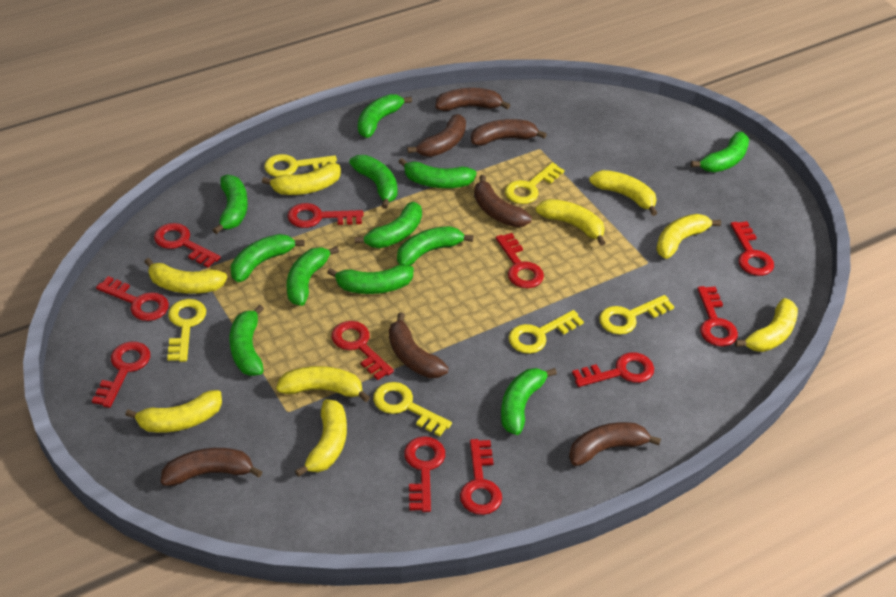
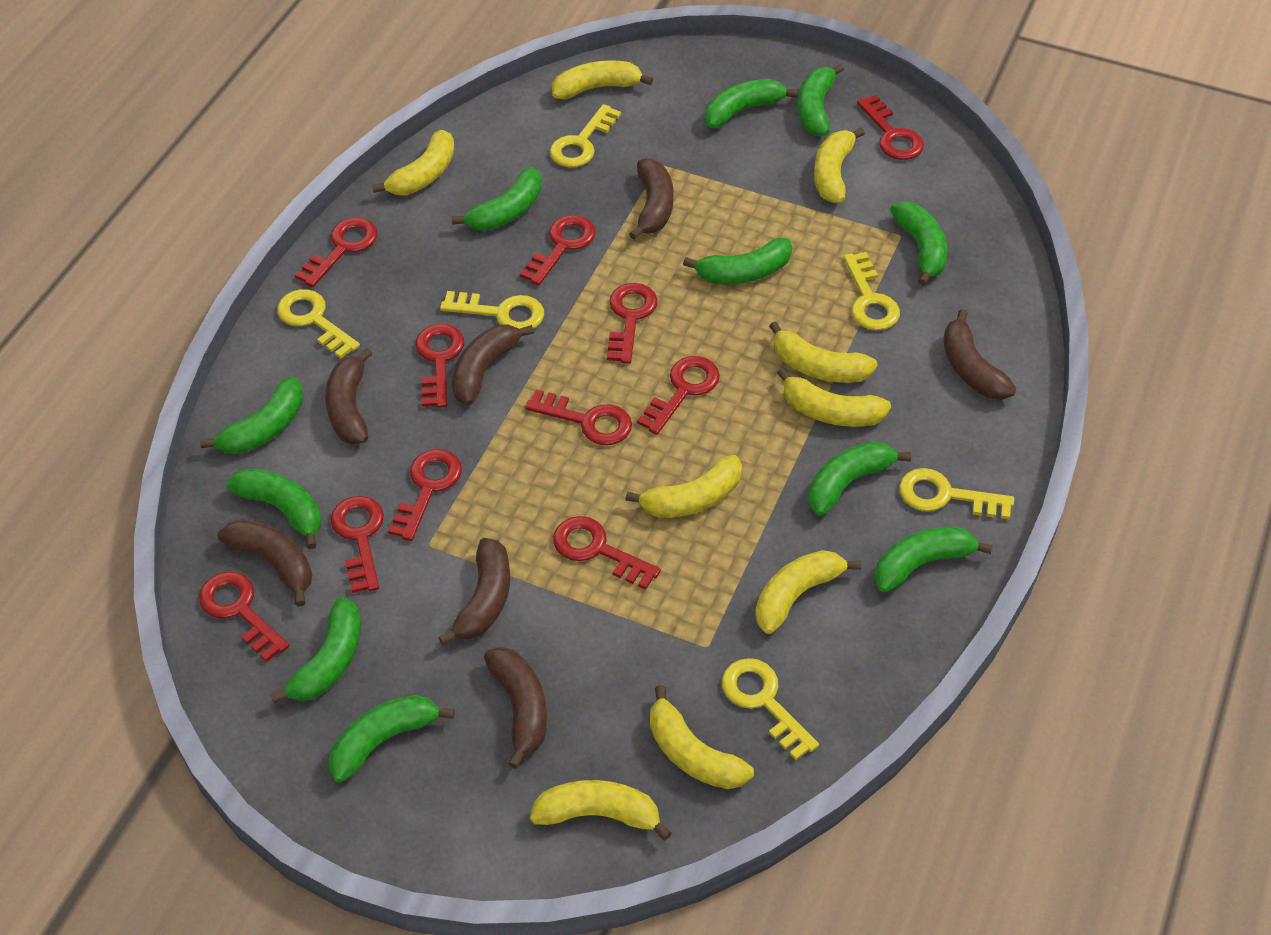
green banana: [213,175,248,234] [230,304,264,376] [231,234,305,282] [287,246,339,306] [327,265,414,294] [349,155,397,209] [355,202,422,248] [358,94,412,138] [397,226,474,266] [399,158,476,188] [501,368,557,435] [691,132,749,172] = 12 -> [200,376,304,454] [226,468,321,549] [270,597,361,703] [328,695,455,783] [452,167,542,231] [683,238,792,284] [704,79,798,128] [798,64,844,136] [808,441,911,516] [874,527,993,592] [890,201,947,286] = 11

